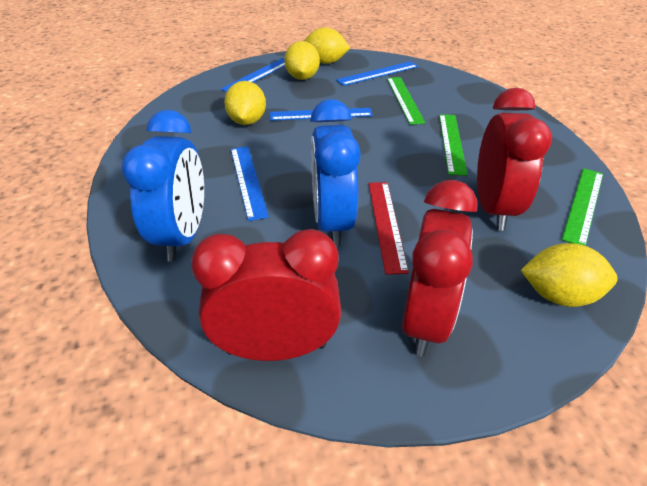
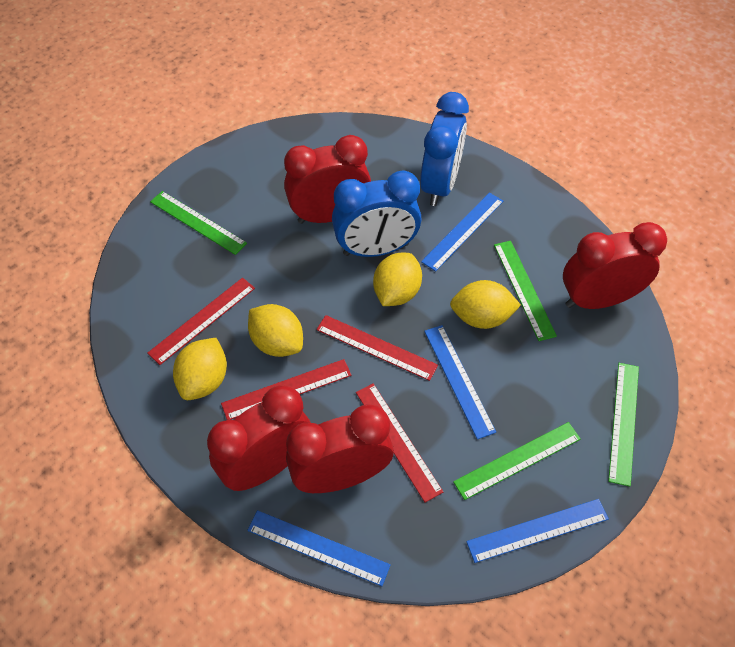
green ruler: [387,77,425,125] [439,114,468,176] [562,168,603,246] = 3 -> [150,191,247,255] [453,422,581,500] [494,241,557,341] [608,363,639,487] = 4
red clock: [191,229,342,361] [402,180,477,356] [477,88,552,230] = 3 -> [207,385,311,491] [284,135,371,224] [286,404,394,493] [563,222,667,309] = 4
red ruler: [368,182,409,275] = 1 -> [148,277,255,365] [221,359,352,420] [316,315,438,381] [356,383,443,503] = 4

